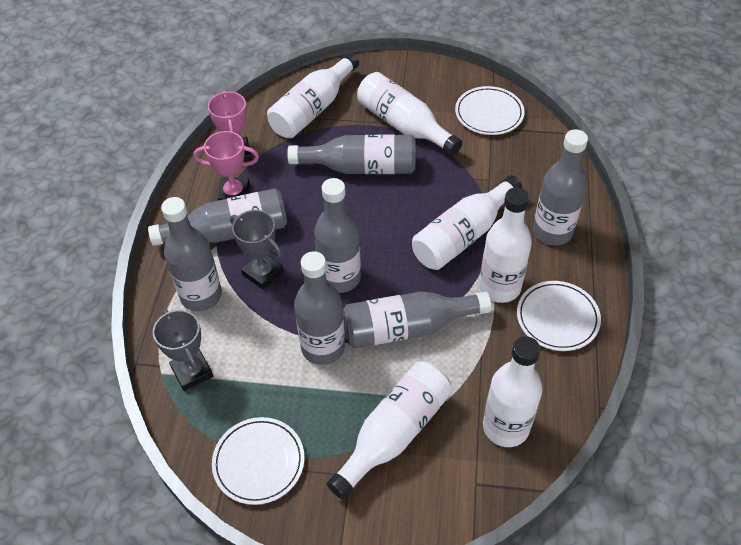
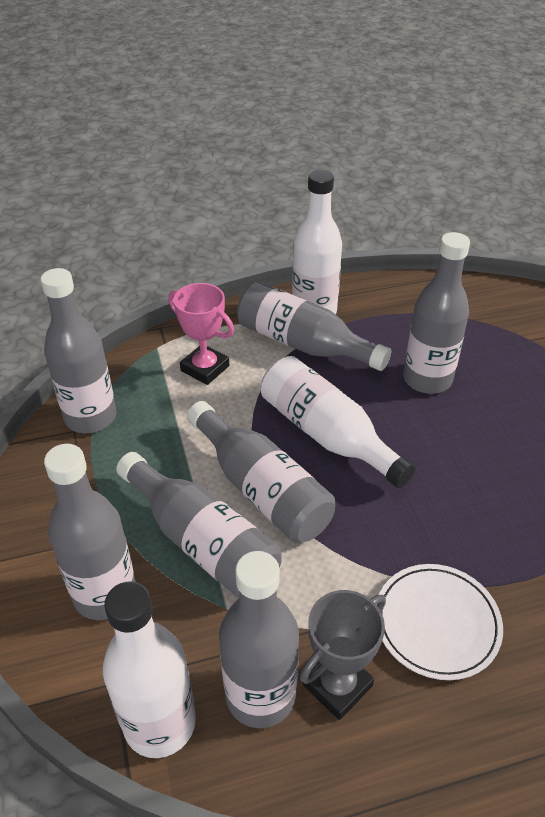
grey trophy: [153,309,213,391] [230,210,284,290] = 2 -> [300,590,386,720] = 1
pink trophy: [194,131,259,201] [208,91,252,162] = 2 -> [168,283,234,385] = 1
white bottle: [267,52,359,138] [327,361,452,500] [357,72,462,156] [412,175,522,270] [479,187,532,303] [483,336,543,447] = 6 -> [103,581,196,758] [261,356,416,488] [292,170,342,314] = 3
white plate: [212,417,304,505] [455,86,525,135] [517,281,601,351] = 3 -> [379,564,503,680] = 1

